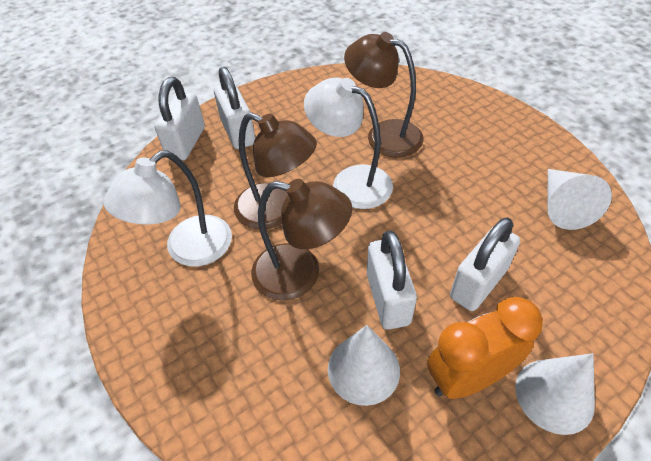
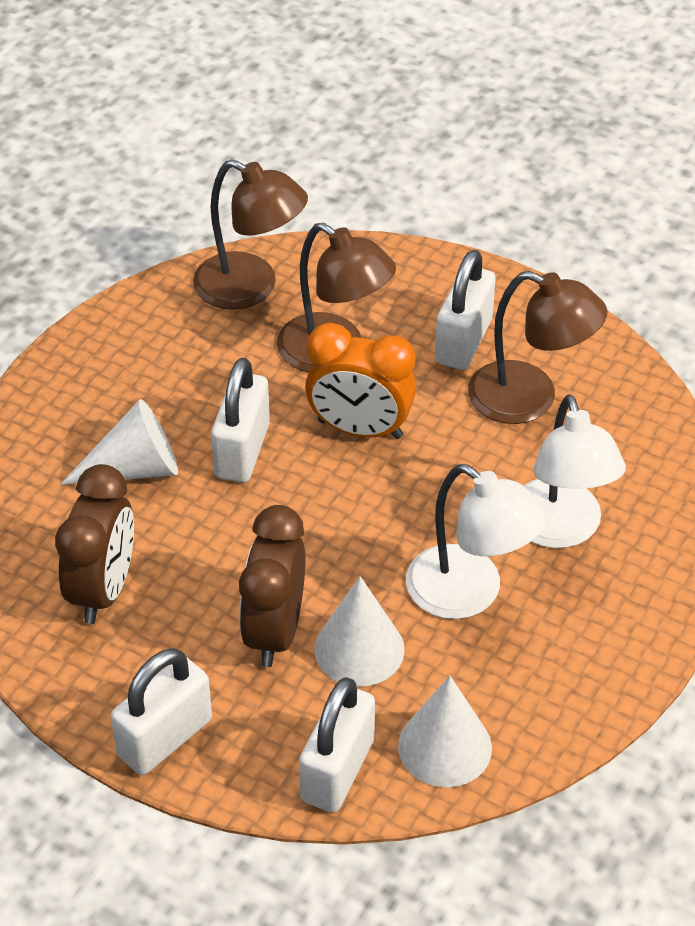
brown clock: none = 0 -> [55,464,134,624] [239,505,305,667] = 2

